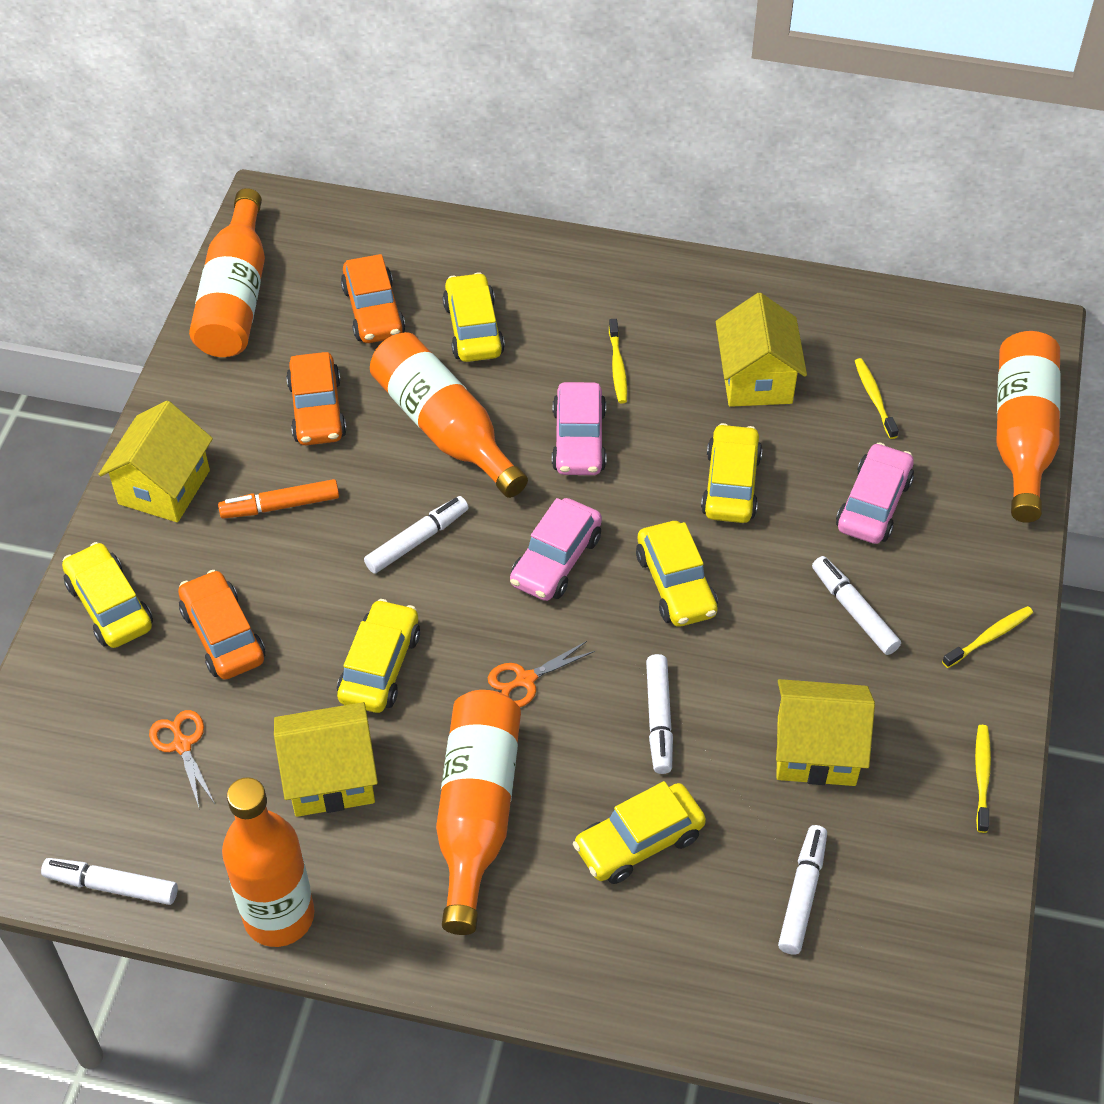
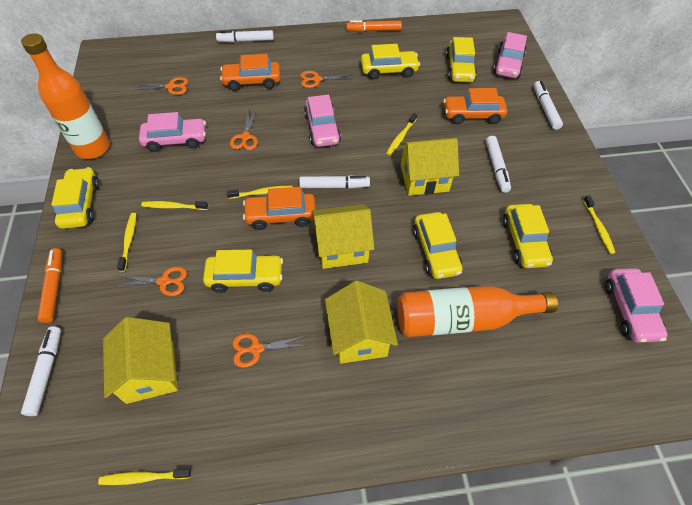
orange bottle: [189,188,265,357] [222,777,314,947] [370,332,528,498] [436,690,521,935] [997,331,1061,523] = 5 -> [21,33,110,159] [397,286,558,337] = 2
orange marker: [218,479,339,519] = 1 -> [38,248,62,323] [346,20,402,32] = 2
orange scissors: [149,710,215,810] [488,641,595,707] = 2 -> [116,267,187,296] [134,77,188,95] [230,110,258,150] [232,333,306,368] [300,71,351,88] = 5
pink car: [510,498,602,601] [552,382,607,475] [836,442,914,544] = 3 -> [139,112,206,152] [304,95,341,147] [493,32,527,78] [605,268,668,343] = 4
yellow toothbrush: [609,319,627,403] [855,358,899,439] [942,606,1033,668] [975,725,991,833] = 4 -> [98,469,191,485] [117,213,136,272] [141,201,208,210] [227,186,293,199] [386,113,417,155] [583,195,615,254] = 6

